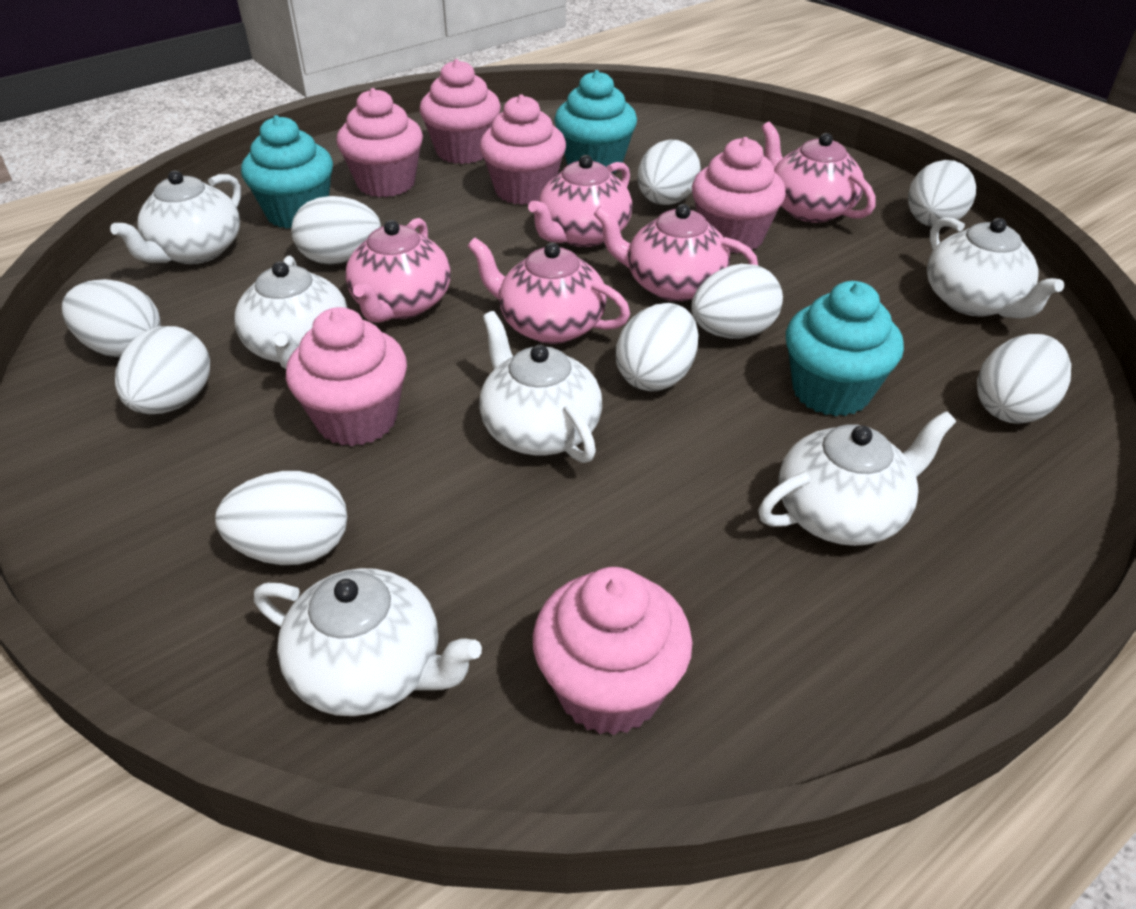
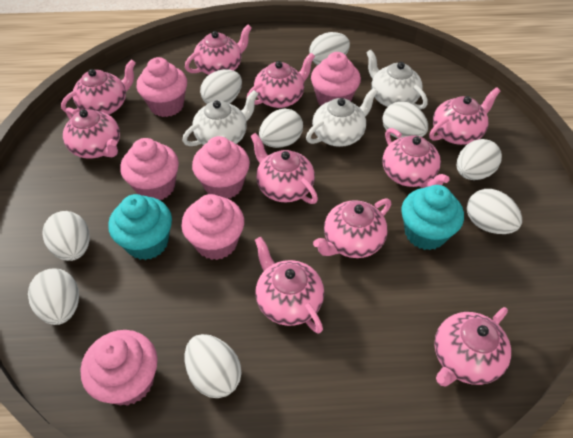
pink teapot: [345,218,451,323] [468,238,630,344] [528,155,632,247] [593,204,758,301] [761,122,876,223] = 5 -> [61,59,136,115] [63,107,120,159] [185,25,252,75] [246,53,315,108] [250,133,318,204] [255,237,324,333] [313,198,391,258] [382,128,450,188] [429,87,500,145] [434,307,511,386] = 10
turquoise cupcake: [241,115,333,229] [554,70,637,173] [786,281,904,416] = 3 -> [108,194,172,260] [401,185,464,250] = 2
white teapot: [110,170,242,264] [234,256,347,369] [254,568,482,716] [479,311,602,463] [758,411,956,546] [927,217,1064,318] = 6 -> [182,90,258,146] [306,88,378,147] [366,50,428,109] = 3

